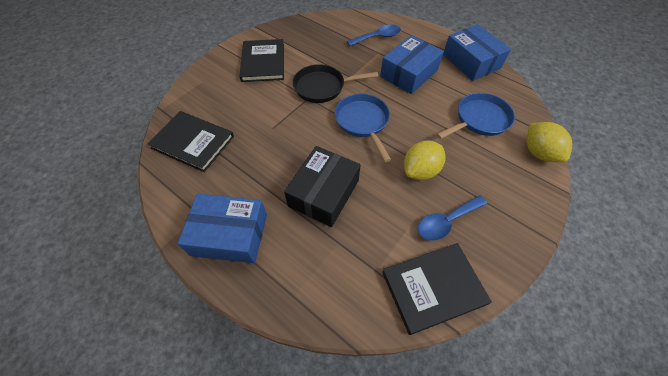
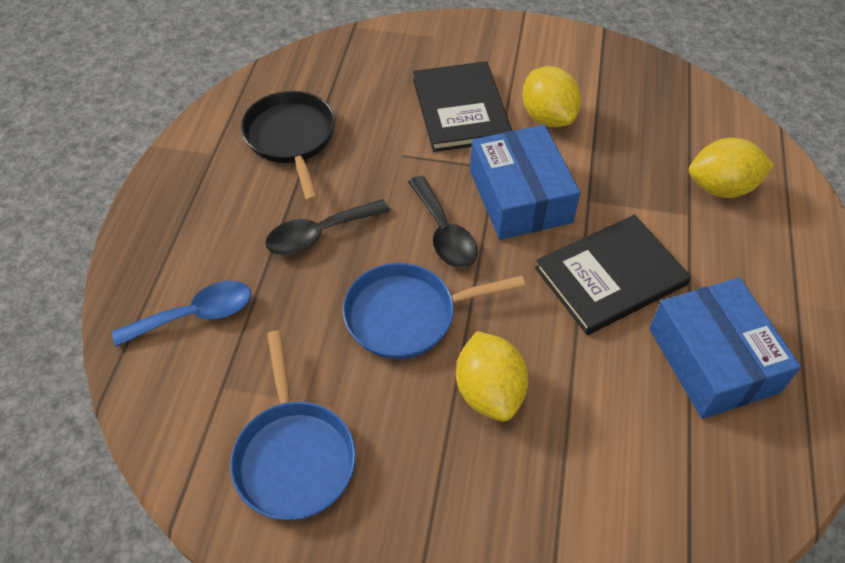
black book: [147,111,234,172] [239,39,284,82] [382,243,492,335] = 3 -> [413,61,512,152] [535,215,691,335] = 2
black box: [284,146,360,227] = 1 -> none = 0
black spoon: none = 0 -> [265,199,390,255] [408,176,478,268] = 2
blue box: [178,194,267,263] [380,35,444,94] [443,24,511,81] = 3 -> [470,125,580,240] [649,278,801,419] = 2
blue spoon: [347,24,401,46] [418,195,487,241] = 2 -> [112,281,251,347] = 1
yellow lemon: [404,141,446,180] [526,122,572,162] = 2 -> [456,331,529,421] [522,66,581,127] [689,138,774,198] = 3

